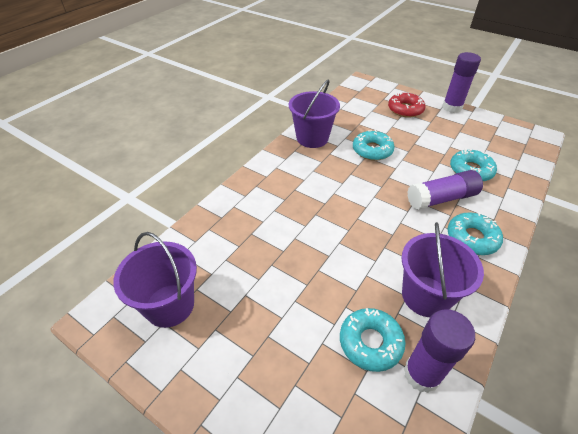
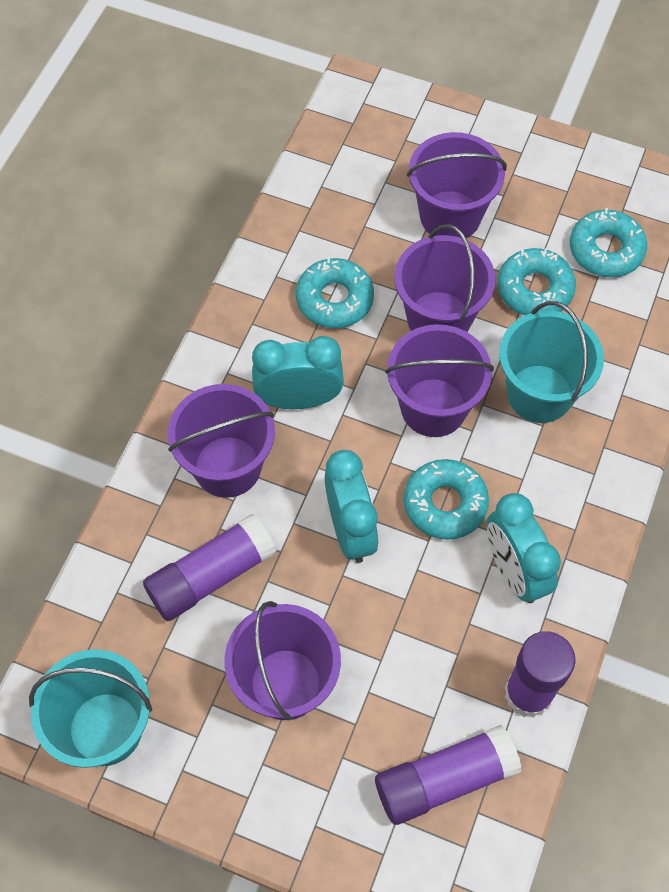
purple bucket: [113,232,197,328] [289,80,340,148] [401,222,484,317] = 3 -> [168,384,275,498] [225,601,341,720] [385,324,494,437] [395,224,495,332] [407,132,507,238] = 5
red donut: [388,93,426,118] = 1 -> none = 0
turquoise bucket: none = 0 -> [29,649,152,768] [499,301,604,423] = 2
turquoise clock: none = 0 -> [252,336,344,409] [325,450,378,563] [486,493,561,603] = 3

